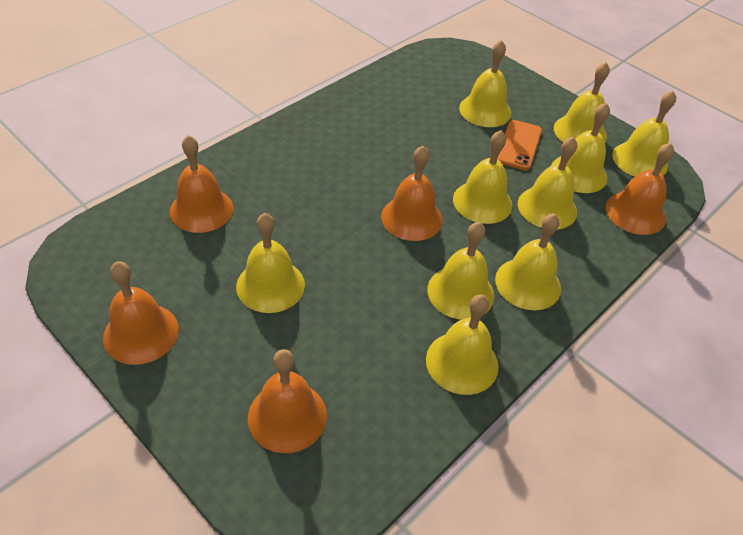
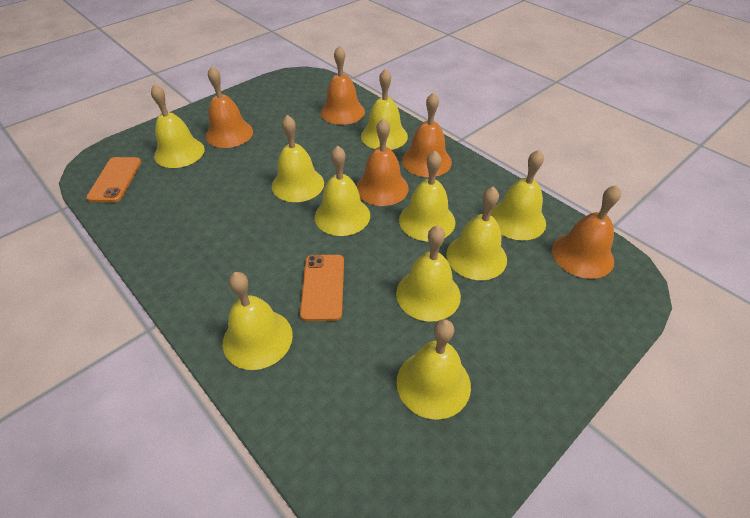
orange phone: [497,120,542,171] = 1 -> [86,157,141,202] [300,255,344,321] = 2

